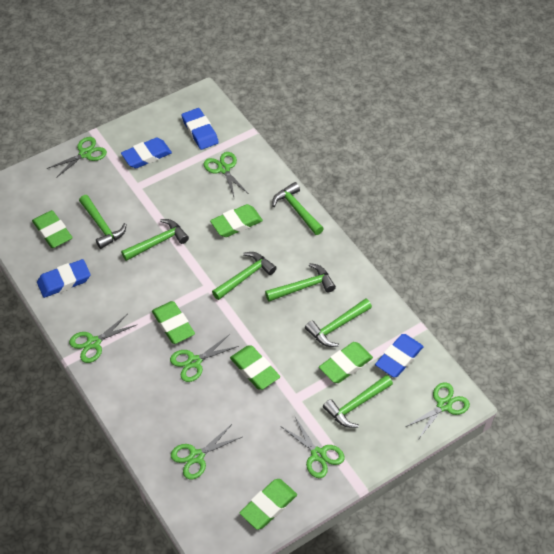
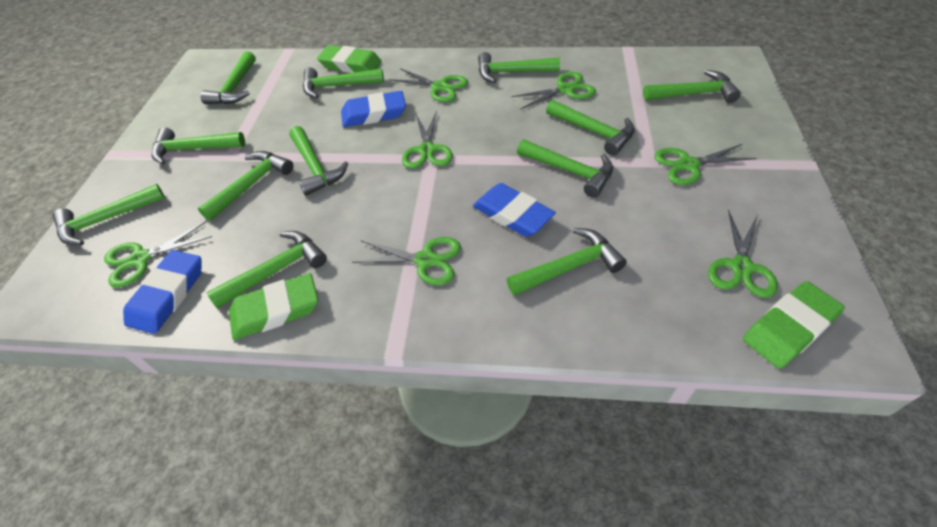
blue eraser: [37,259,91,298] [121,138,172,168] [182,108,219,150] [375,334,424,377] = 4 -> [123,250,201,334] [341,91,406,127] [473,183,556,237] = 3
green eraser: [32,210,73,248] [152,301,195,344] [210,204,263,237] [230,345,280,390] [239,479,297,530] [319,342,373,383] = 6 -> [229,273,318,340] [317,45,382,73] [743,281,845,369] = 3
green hammer: [79,195,127,249] [121,219,189,261] [212,252,276,300] [265,263,336,302] [272,182,324,235] [305,298,372,347] [323,375,393,428] = 7 -> [53,184,165,245] [152,127,245,165] [198,151,294,221] [200,51,256,105] [206,231,327,309] [289,126,349,196] [303,67,384,98] [478,52,560,83] [507,228,627,296] [517,139,613,198] [546,100,635,156] [643,70,741,103] = 12

